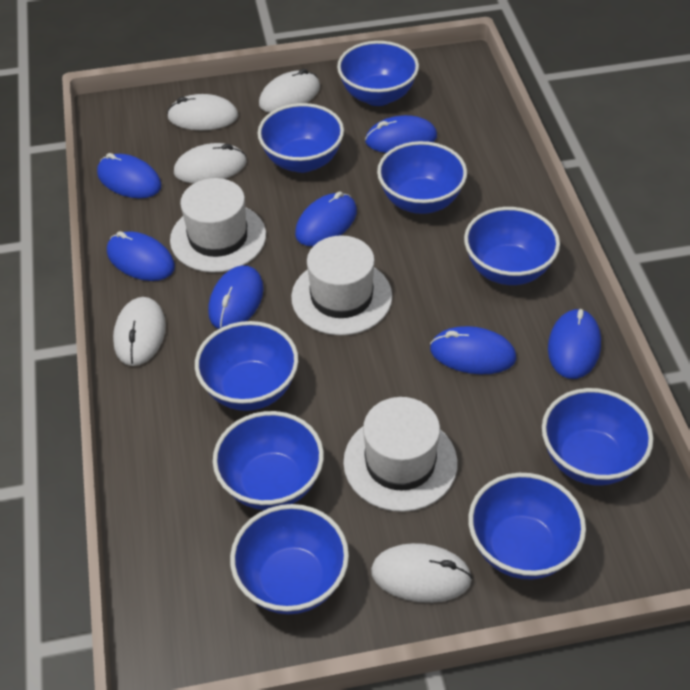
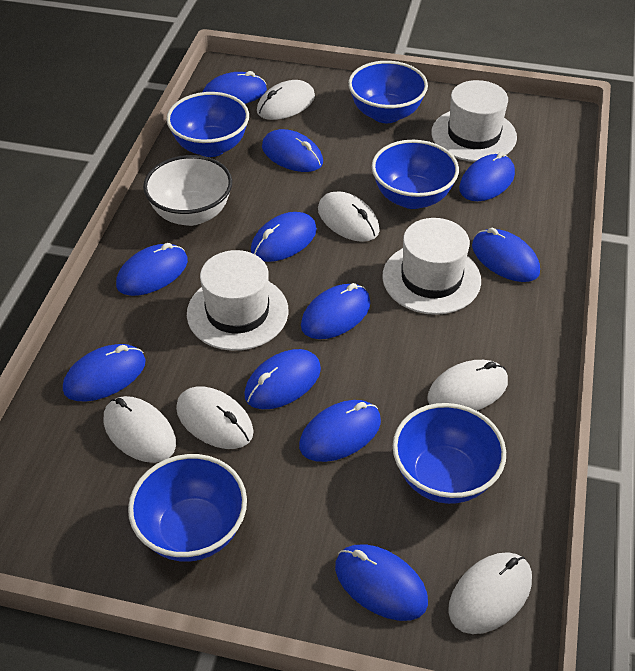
blue bowl: [195,321,298,411] [213,411,324,510] [230,504,349,614] [258,103,344,173] [337,41,419,106] [377,141,467,214] [464,207,560,285] [468,473,586,580] [542,388,653,486] = 9 -> [128,454,247,562] [167,92,249,157] [348,61,428,123] [372,140,459,209] [393,403,506,504] = 5
blue mouse: [97,153,162,199] [107,231,175,281] [208,265,264,329] [295,191,357,246] [365,115,437,153] [430,326,516,374] [548,309,601,379] = 7 -> [63,344,146,401] [116,243,188,296] [202,71,267,104] [244,349,321,409] [251,212,317,262] [262,129,323,172] [299,400,381,462] [301,283,371,339] [335,544,428,621] [459,152,515,201] [472,228,540,282] = 11
white bowl: none = 0 -> [143,155,232,226] = 1
white mouse: [113,297,166,366] [167,94,238,130] [174,143,247,183] [259,69,320,113] [371,543,472,603] = 5 -> [104,396,176,463] [176,386,253,449] [257,80,315,120] [318,191,380,242] [427,360,508,411] [448,552,532,634] = 6

